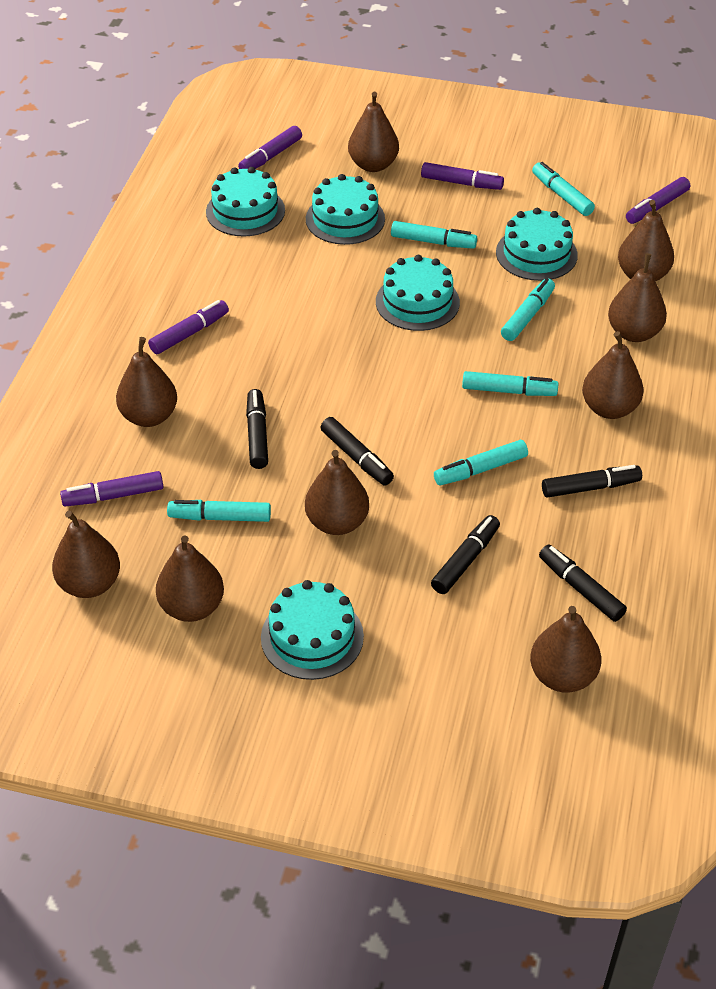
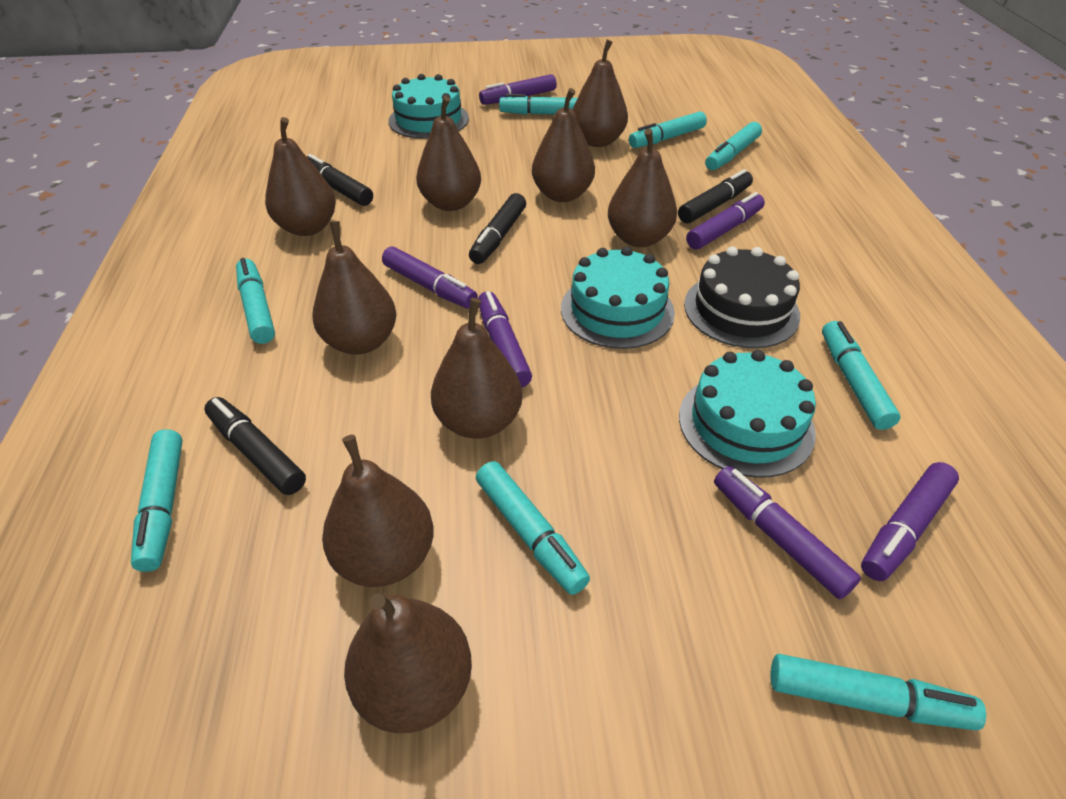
black cake: none = 0 -> [684,246,800,348] = 1
black marker: [246,389,268,469] [321,417,394,485] [431,515,500,594] [539,545,627,622] [542,465,642,498] = 5 -> [204,397,306,495] [307,154,373,206] [469,193,526,264] [678,169,753,224] = 4
purple marker: [60,471,163,506] [148,300,229,354] [238,126,302,169] [421,162,504,190] [626,177,690,224] = 5 -> [382,247,478,308] [478,291,532,387] [479,74,557,105] [686,192,765,250] [714,466,861,599] [861,462,959,581] = 6
turquoise cake: [206,167,285,237] [261,580,364,680] [306,174,385,245] [376,255,460,331] [496,208,578,281] = 5 -> [388,74,469,139] [561,246,675,349] [679,350,816,478] = 3
turquoise marker: [167,500,271,522] [391,221,477,249] [434,440,528,486] [462,371,558,396] [501,278,555,341] [532,162,595,216] = 6 -> [131,429,183,572] [236,258,275,344] [476,461,590,595] [499,94,577,115] [629,111,707,148] [705,122,762,170] [770,654,986,730] [822,321,901,430] = 8

